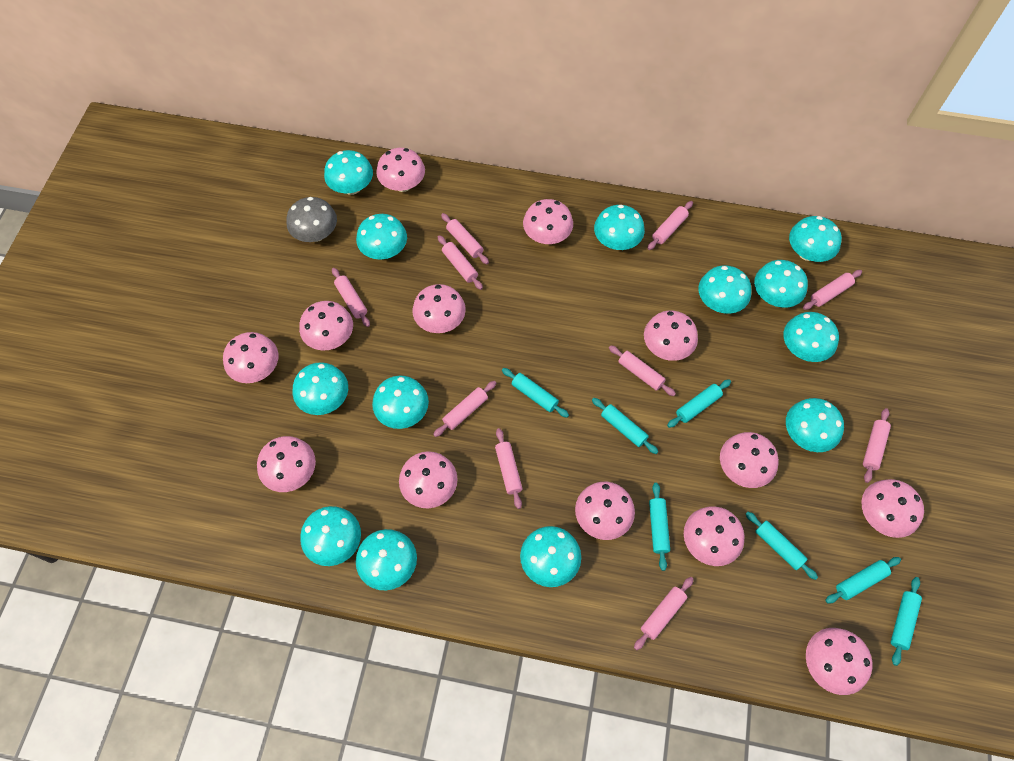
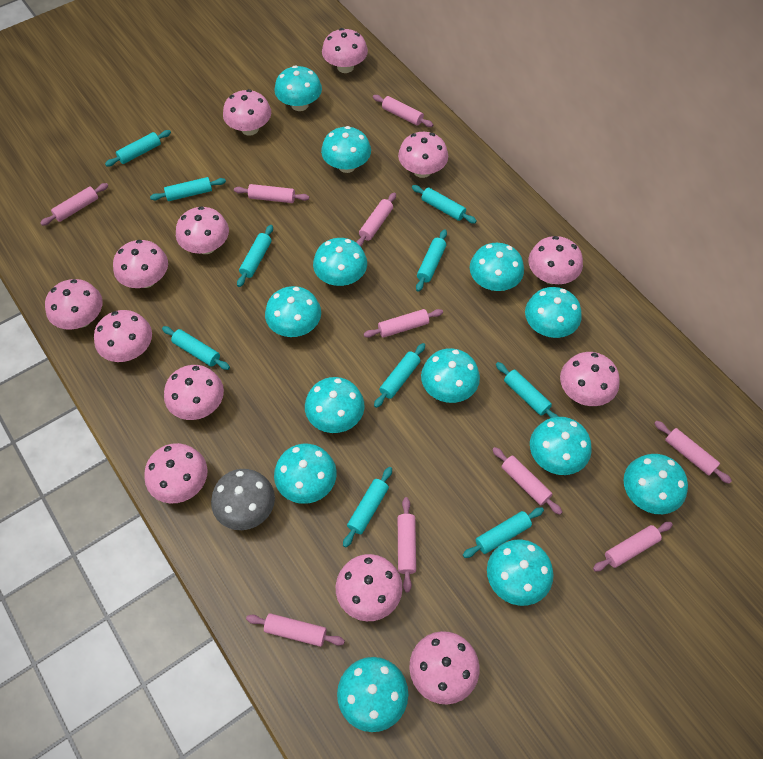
turquoise rolling pin: [502,368,569,418] [592,398,658,454] [649,483,670,571] [667,379,731,428] [746,512,818,580] [825,557,901,603] [891,577,922,666] = 7 -> [105,130,171,166] [150,177,226,201] [162,326,230,370] [237,225,273,287] [343,467,392,547] [374,343,425,408] [412,185,477,224] [416,229,447,292] [463,507,544,558] [496,362,559,418] = 10

